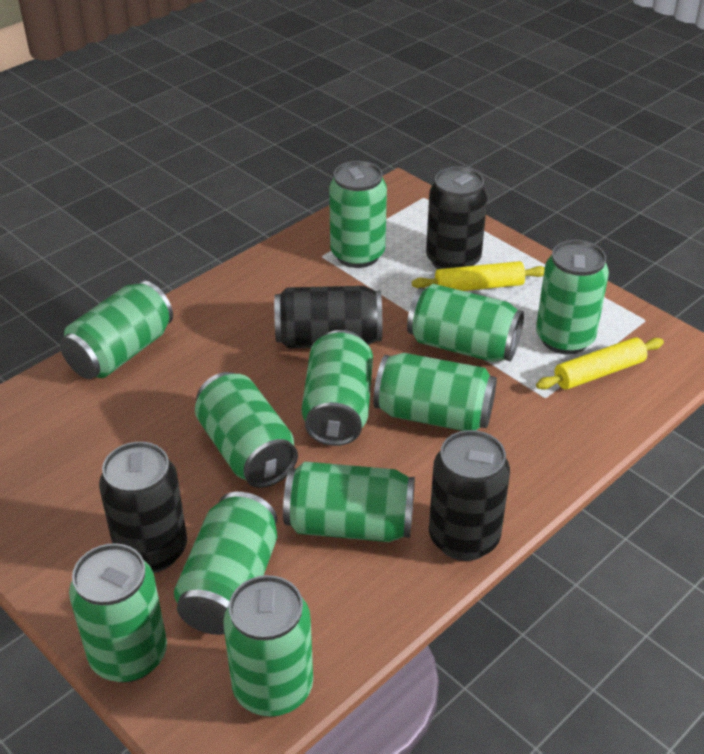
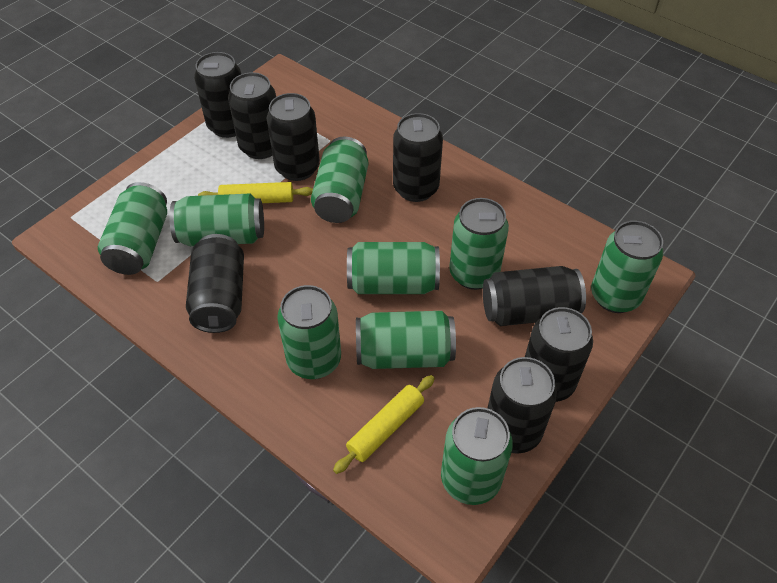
black can: [99,442,187,573] [274,286,382,348] [426,166,488,269] [429,430,510,561] = 4 -> [186,234,244,333] [194,52,241,138] [228,72,276,159] [266,93,320,181] [393,113,443,202] [483,266,586,326] [488,357,557,454] [525,307,593,402] = 8
green can: [60,281,173,379] [69,543,167,683] [174,492,277,635] [195,372,298,488] [223,575,313,717] [283,461,415,542] [302,330,373,446] [329,161,387,268] [373,353,497,431] [407,284,524,362] [536,240,609,355] = 11 -> [98,182,167,275] [169,194,264,246] [277,285,341,379] [311,137,368,223] [347,242,440,294] [356,311,456,369] [441,407,513,505] [449,198,509,290] [591,221,663,313] = 9

